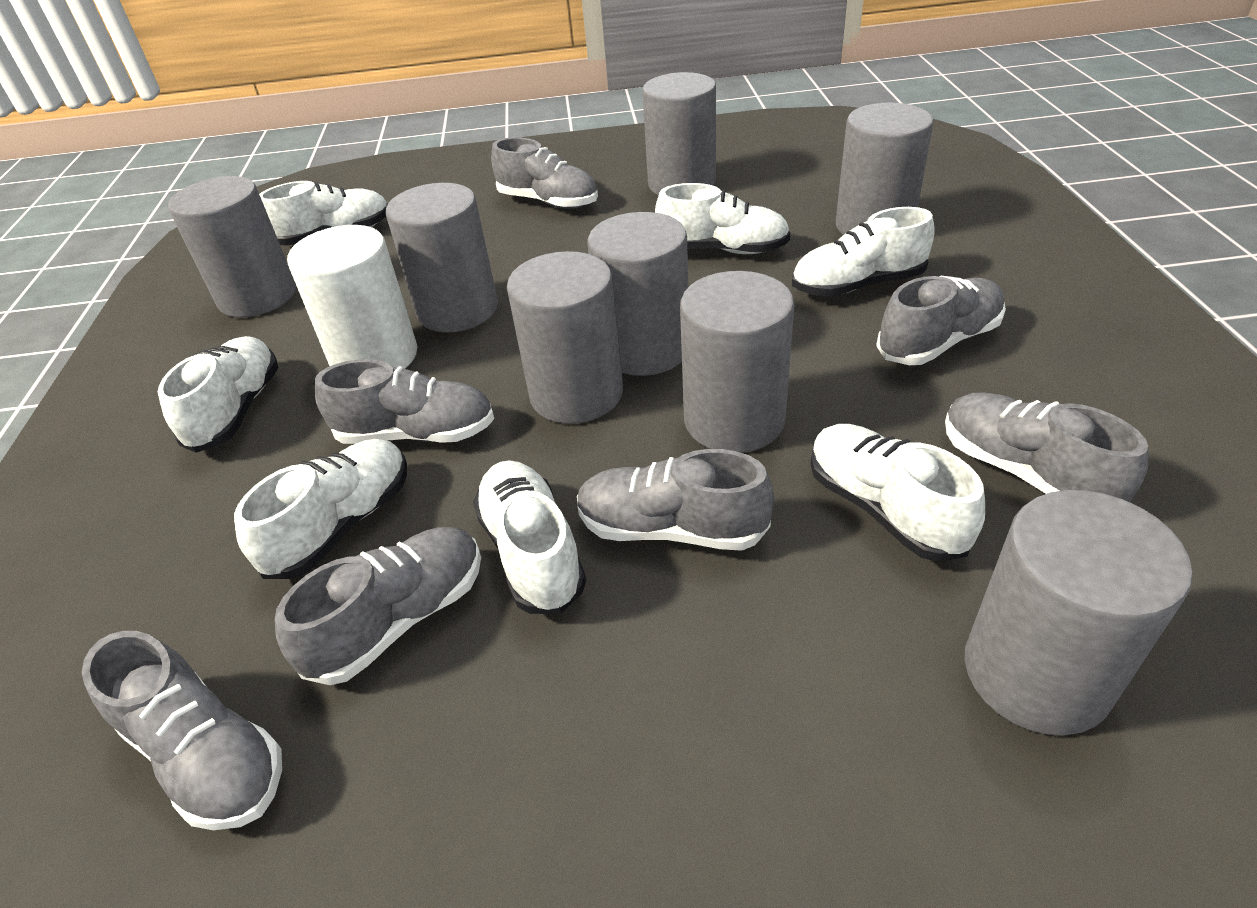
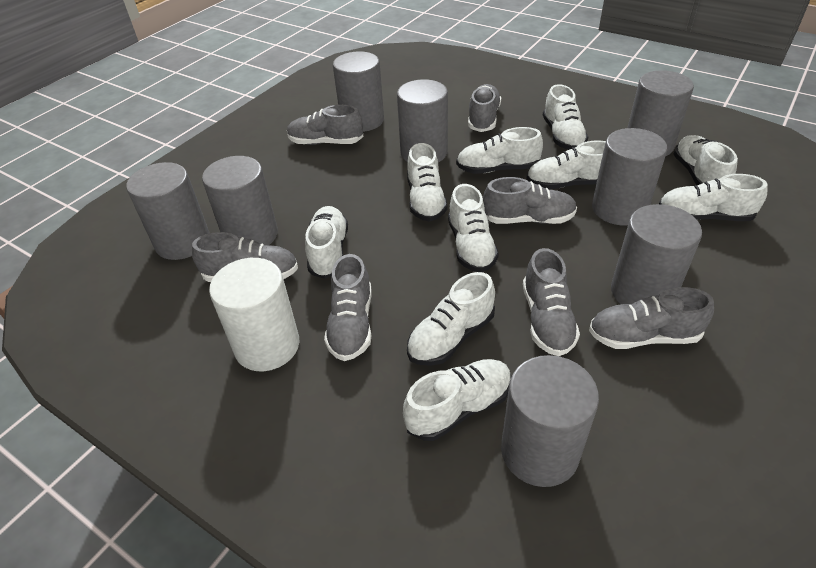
white shoe: [158,336,278,453] [234,439,407,579] [259,181,388,245] [473,460,586,614] [655,183,790,254] [792,207,935,297] [810,424,985,562] = 7 -> [305,206,348,279] [403,359,512,441] [407,143,447,222] [407,272,495,366] [448,184,499,272] [456,127,543,174] [526,140,606,189] [543,84,588,150] [659,174,768,221] [674,135,738,186] = 10

